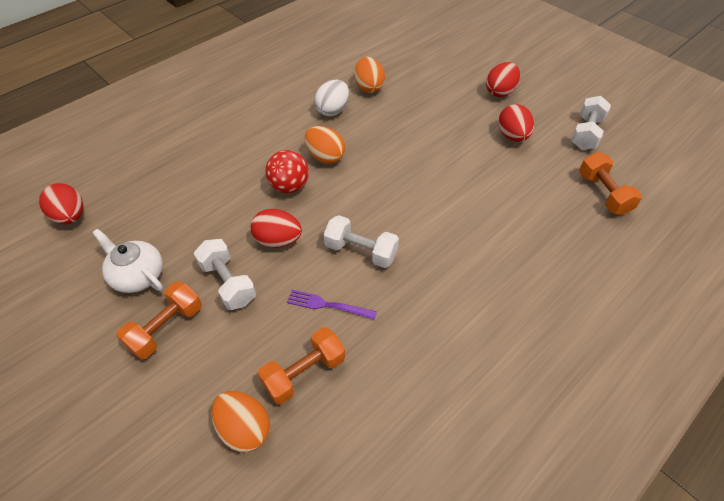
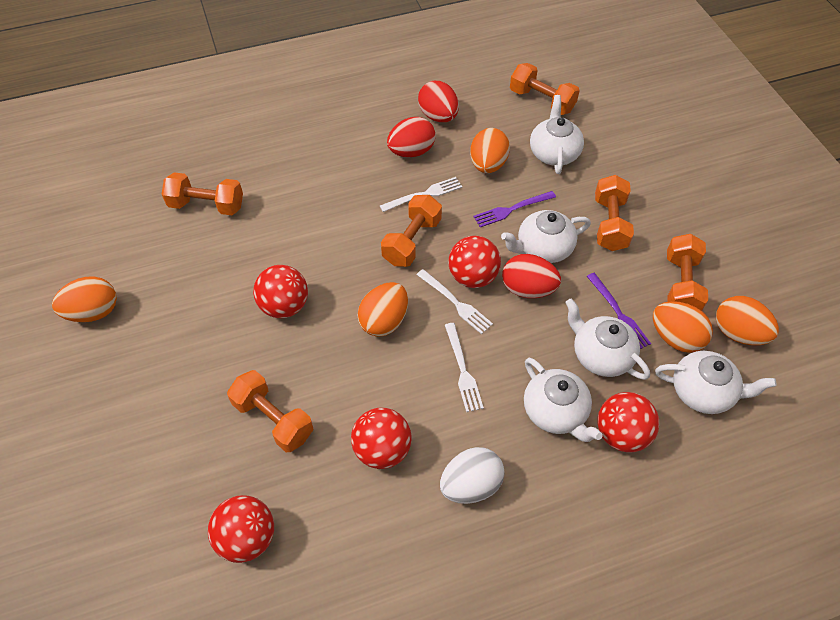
orange dumbbell: [116,281,202,359] [258,327,345,404] [579,152,642,215] = 3 -> [162,172,243,215] [227,370,314,452] [381,195,442,267] [510,63,580,115] [595,175,634,251] [667,234,708,311] = 6
orange egg: [211,391,270,452] [305,126,345,164] [354,57,385,93] = 3 -> [52,277,117,322] [357,282,408,337] [470,128,510,173] [653,301,713,353] [716,296,779,345] = 5
purple fork: [287,290,377,320] = 1 -> [473,191,556,227] [587,273,651,349] = 2
red ball: [265,150,309,193] = 1 -> [208,495,274,563] [253,265,308,318] [351,408,412,469] [449,236,501,288] [598,392,659,453] = 5
red egg: [39,183,83,224] [251,209,302,248] [486,62,520,97] [498,104,534,142] = 4 -> [387,117,436,157] [418,81,459,122] [502,254,561,298] = 3
white dumbbell: [194,239,256,310] [324,215,399,268] [571,96,611,150] = 3 -> none = 0
white fork: none = 0 -> [380,177,462,212] [417,269,493,334] [445,323,484,412] = 3
white teapot: [92,229,163,293] = 1 -> [501,210,591,263] [524,358,603,442] [530,95,584,174] [565,299,650,380] [655,351,777,414] = 5

